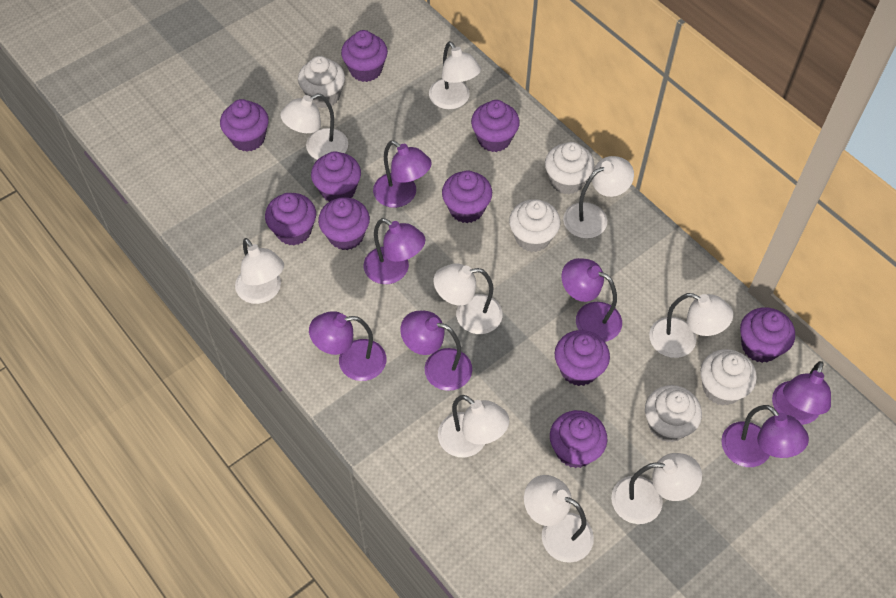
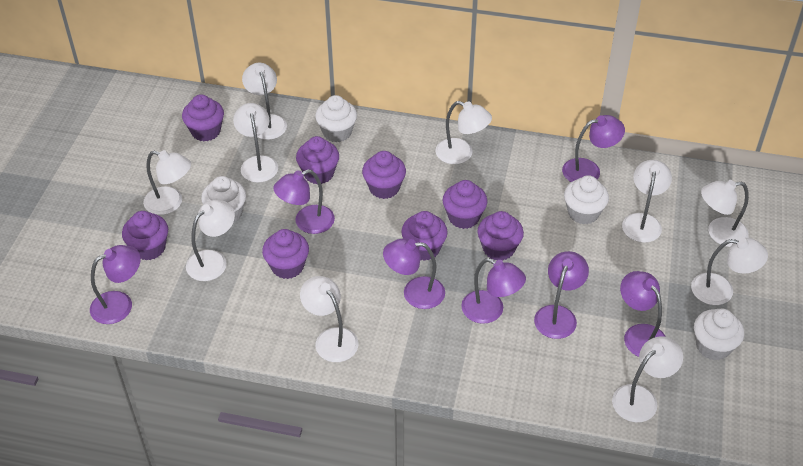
purple cupcake: [220,99,269,152] [265,193,316,245] [311,151,361,202] [318,197,370,250] [341,30,388,82] [442,171,492,223] [471,100,520,152] [550,410,608,468] [555,330,610,386] [740,307,795,363] = 10 -> [122,211,168,260] [182,94,224,141] [262,229,309,279] [296,136,339,184] [362,151,406,199] [401,211,448,261] [442,180,488,229] [477,211,524,261] = 8
white cupcake: [298,56,345,108] [509,199,561,252] [545,142,595,194] [645,385,702,443] [700,349,757,406] = 5 -> [201,176,246,223] [315,95,357,142] [564,175,609,224] [694,309,744,360] = 4
white lamp: [235,238,284,304] [280,94,348,160] [429,41,481,109] [434,263,503,334] [438,395,509,458] [524,475,594,563] [563,156,634,239] [611,453,702,524] [649,293,733,358] = 9 -> [143,150,191,215] [186,200,235,281] [233,103,278,183] [242,63,287,140] [300,276,359,362] [435,101,492,164] [612,336,683,422] [622,160,672,243] [691,237,768,305] [701,180,749,247] = 10

